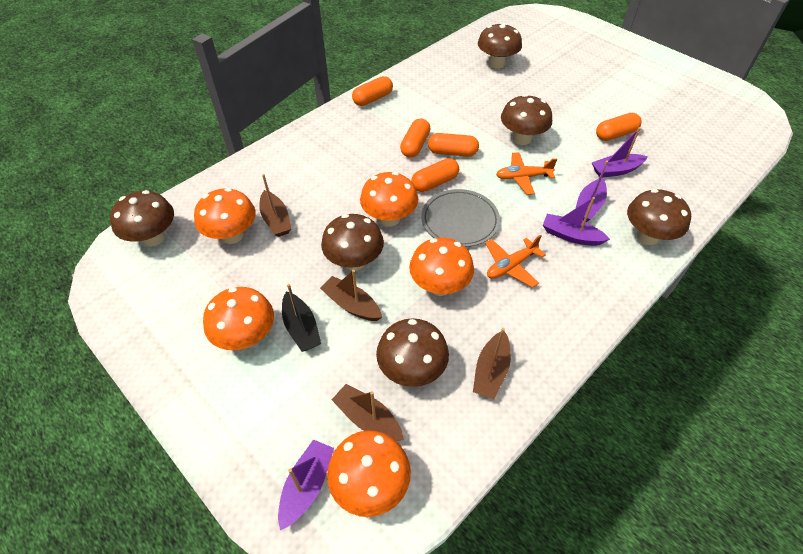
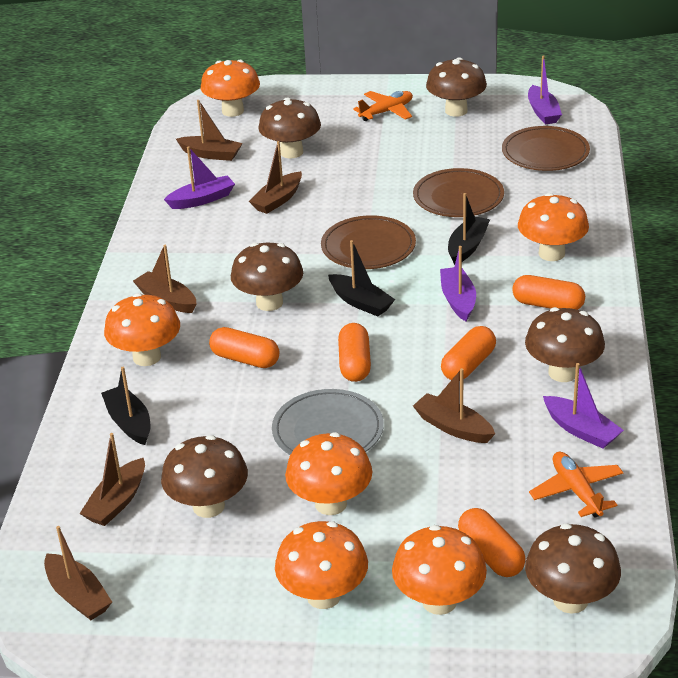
black boat: [282,284,321,352] = 1 -> [101,367,151,445] [328,240,395,316] [448,193,490,265] = 3
brown boat: [259,174,291,237] [320,270,382,321] [332,384,404,441] [473,328,511,399] = 4 -> [44,526,112,620] [79,433,145,526] [133,245,197,313] [176,100,243,161] [249,141,302,214] [413,368,495,443] = 6
brown plate: none = 0 -> [321,215,416,269] [413,168,504,217] [502,126,590,171] = 3
orange mushroom: [194,188,256,244] [203,287,274,350] [327,430,411,517] [360,172,418,227] [409,237,474,296] = 5 -> [104,293,180,366] [201,60,260,117] [275,521,368,609] [285,432,372,515] [392,525,487,615] [518,193,589,261] = 6

